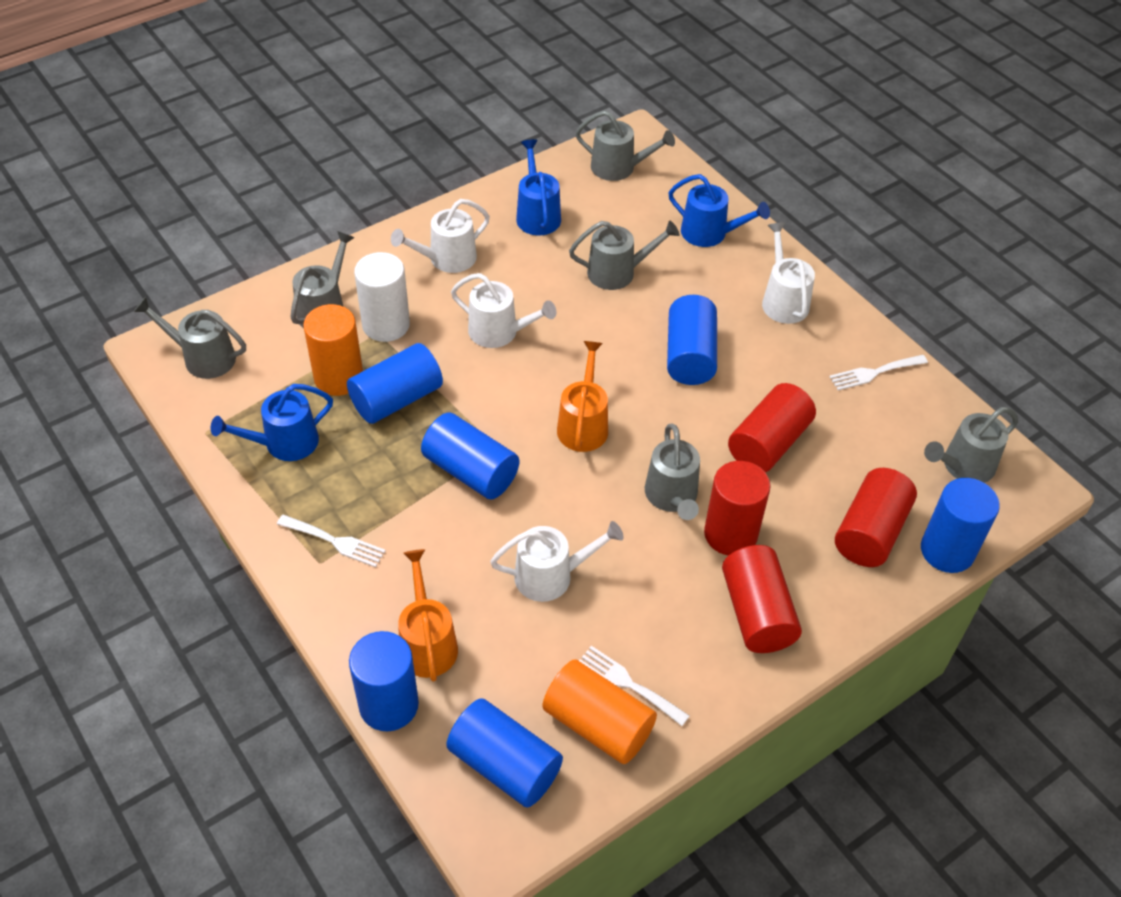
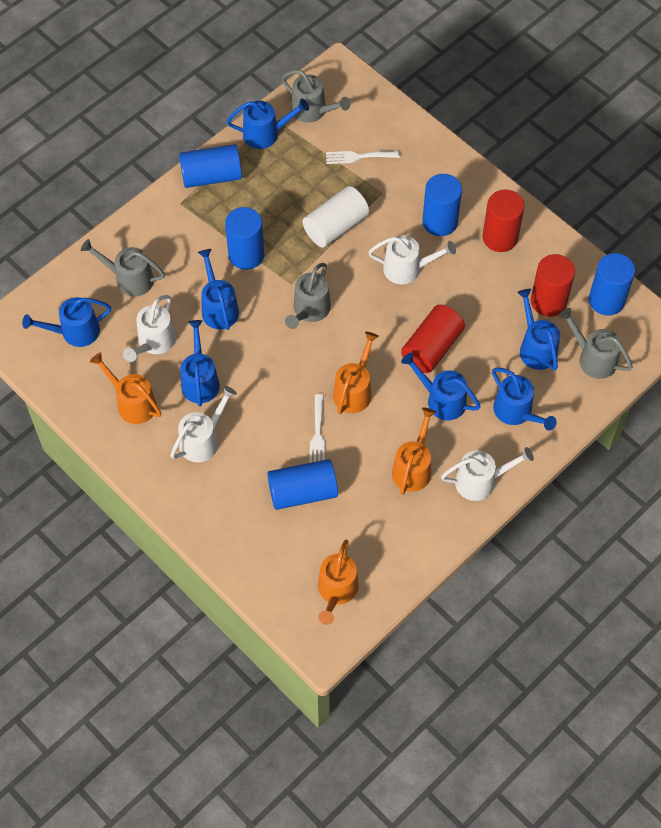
blue cylinder: [347,343,443,424] [349,631,419,731] [421,413,519,500] [446,698,563,807] [667,295,717,385] [921,478,1000,573] = 6 -> [179,144,242,188] [225,207,264,270] [267,459,338,510] [422,174,462,236] [589,253,635,316] = 5
blue watering can: [211,384,333,461] [516,139,561,235] [668,174,770,247] = 3 -> [22,297,111,347] [180,320,220,407] [198,249,239,330] [227,99,309,149] [401,353,481,420] [492,368,557,431] [517,289,560,371] = 7
grey watering can: [134,297,246,379] [290,231,355,328] [569,220,680,290] [575,111,675,181] [645,423,700,520] [924,407,1018,483] = 6 -> [81,239,165,297] [281,70,351,123] [285,263,331,329] [558,308,633,379] = 4
orange cylinder: [303,304,363,396] [542,659,657,764] = 2 -> none = 0
orange watering can: [398,549,458,682] [557,341,608,452] = 2 -> [90,352,161,424] [318,540,359,625] [333,332,379,414] [392,408,436,495] = 4
red cylinder: [704,461,770,555] [722,545,802,653] [728,383,816,472] [835,468,917,567] = 4 -> [401,305,465,373] [483,190,524,252] [531,254,575,317] = 3
white fork: [277,515,386,568] [579,646,690,726] [829,355,928,390] = 3 -> [309,394,325,463] [326,151,400,164] = 2

